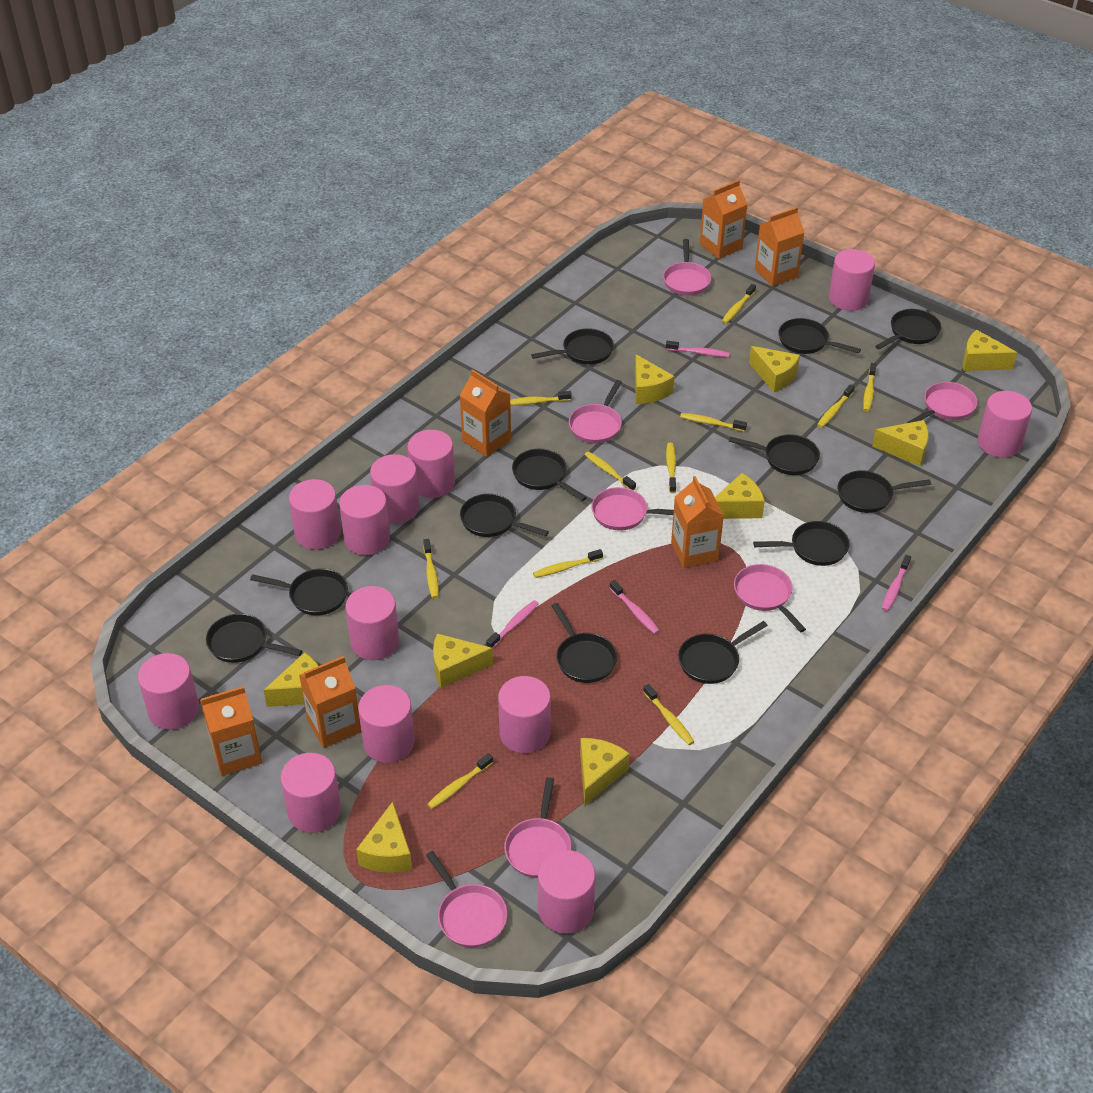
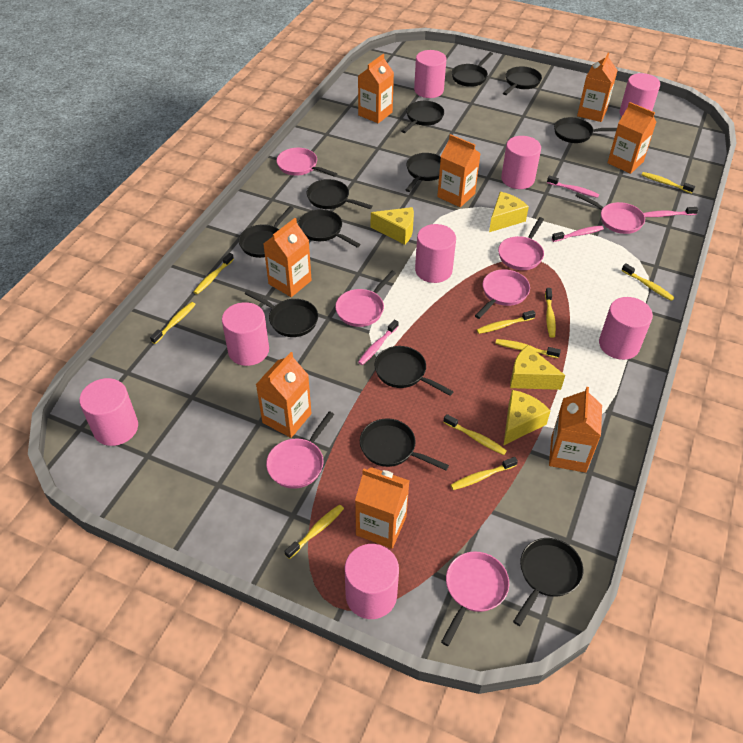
orange carton: [200,686,262,776] [299,656,361,748] [460,369,511,457] [671,476,724,568] [700,180,747,259] [755,207,805,286] = 6 -> [256,352,312,438] [263,218,312,297] [355,467,409,549] [358,54,394,123] [437,134,481,207] [549,387,602,473] [577,53,618,122] [607,102,656,174] = 8
pink cylinder: [138,653,199,730] [280,753,341,833] [289,479,341,550] [339,485,390,555] [346,586,399,660] [358,685,415,763] [370,454,419,524] [408,430,455,498] [498,676,551,753] [538,850,595,934] [829,249,875,311] [978,391,1032,458] = 12 -> [79,378,138,446] [222,302,269,366] [345,544,399,619] [414,50,447,98] [415,224,456,283] [501,136,541,189] [599,297,653,360] [620,73,660,117] = 8
yellow cheese: [264,652,318,707] [356,802,412,873] [433,633,493,688] [580,738,630,805] [635,354,675,404] [715,473,765,519] [749,346,800,392] [872,420,929,466] [963,330,1017,371] = 9 -> [371,207,414,245] [489,192,529,232] [503,390,551,446] [510,345,565,390] = 4
yellow toothbrush: [423,539,439,598] [427,753,493,809] [510,391,572,406] [533,549,603,578] [584,451,636,490] [643,684,694,745] [666,443,676,493] [680,413,747,432] [722,284,756,324] [817,384,855,428] [863,363,877,412] = 11 -> [150,302,196,344] [194,253,234,294] [284,504,344,559] [443,414,507,455] [450,457,518,490] [477,310,536,334] [495,339,561,358] [545,288,556,338] [622,264,675,301] [642,172,695,194] = 10

